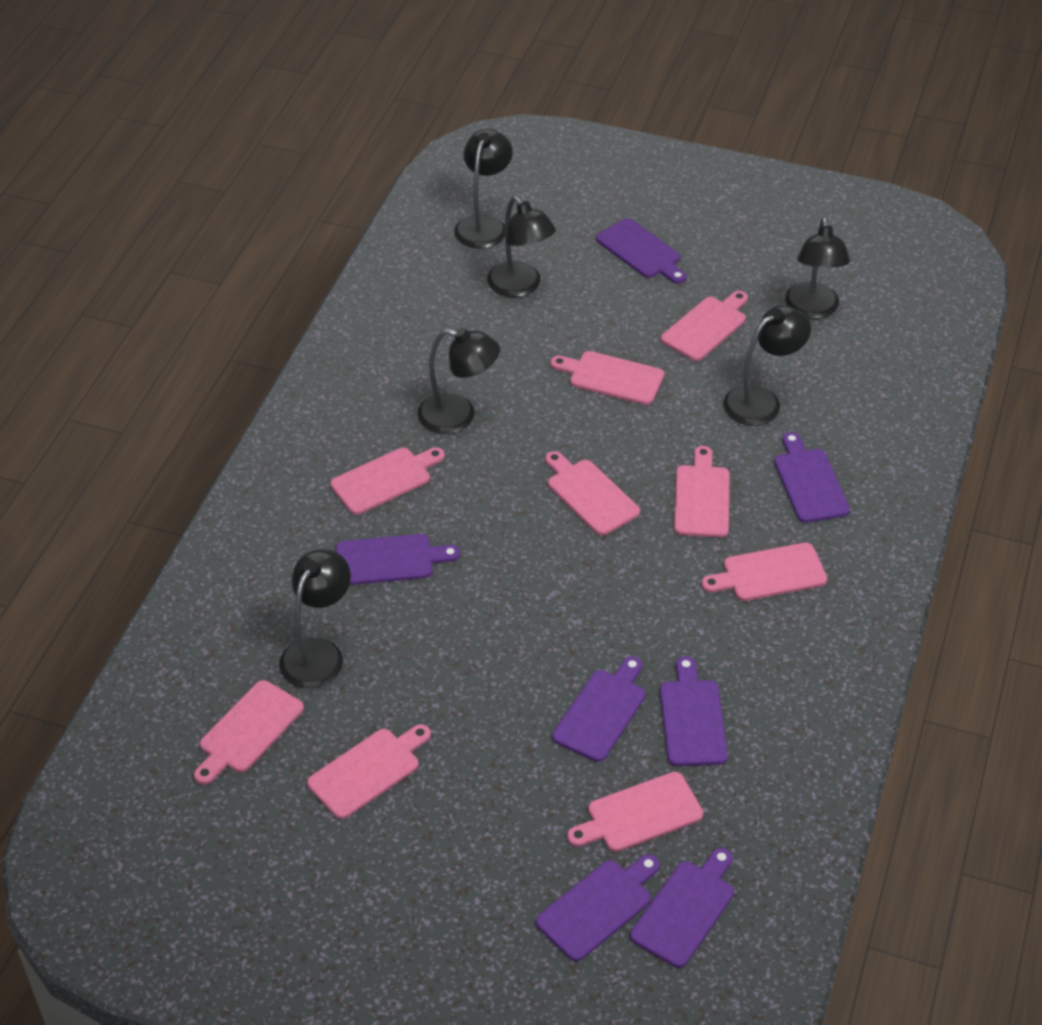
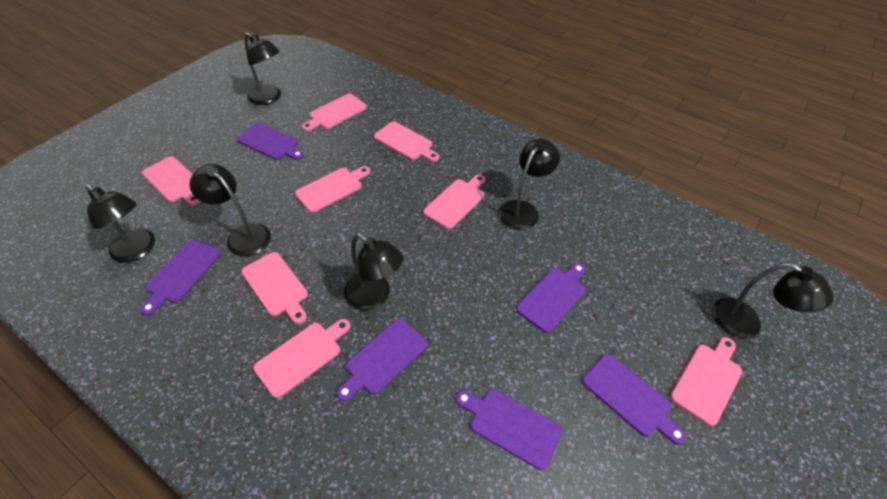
pink cutting board: [194,680,304,785] [307,724,431,819] [330,447,445,515] [545,451,640,536] [550,351,664,405] [567,772,703,852] [661,291,748,361] [674,446,730,538] [701,543,827,601] = 9 -> [142,156,201,206] [241,252,308,324] [253,319,351,398] [295,166,370,213] [302,94,367,131] [374,121,439,162] [423,175,485,229] [670,337,742,426] = 8
purple cutting board: [336,534,460,585] [536,854,660,961] [552,656,646,762] [596,218,686,284] [630,848,734,968] [660,656,728,766] [774,432,850,523] = 7 -> [141,240,221,316] [237,123,304,160] [337,319,428,402] [456,389,563,470] [516,263,586,333] [582,354,686,445] = 6

